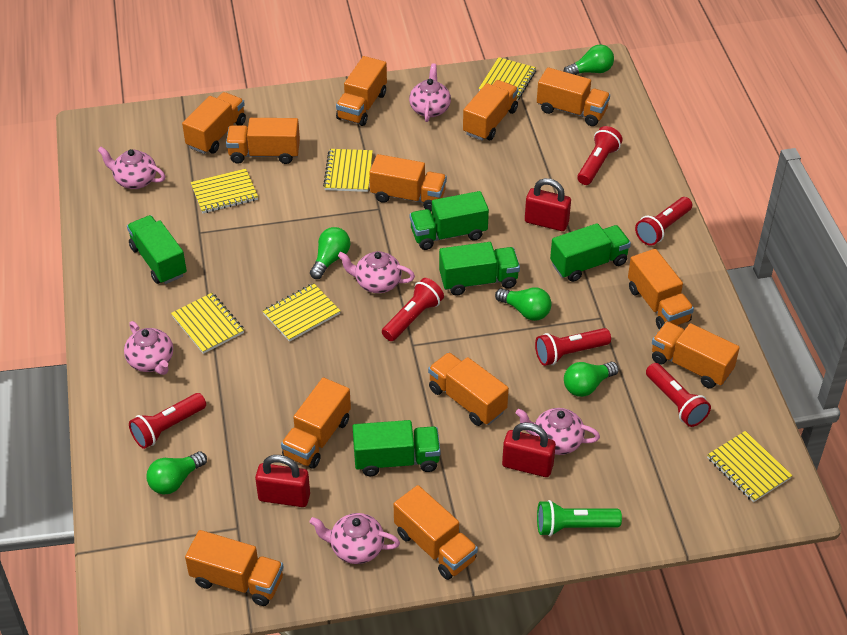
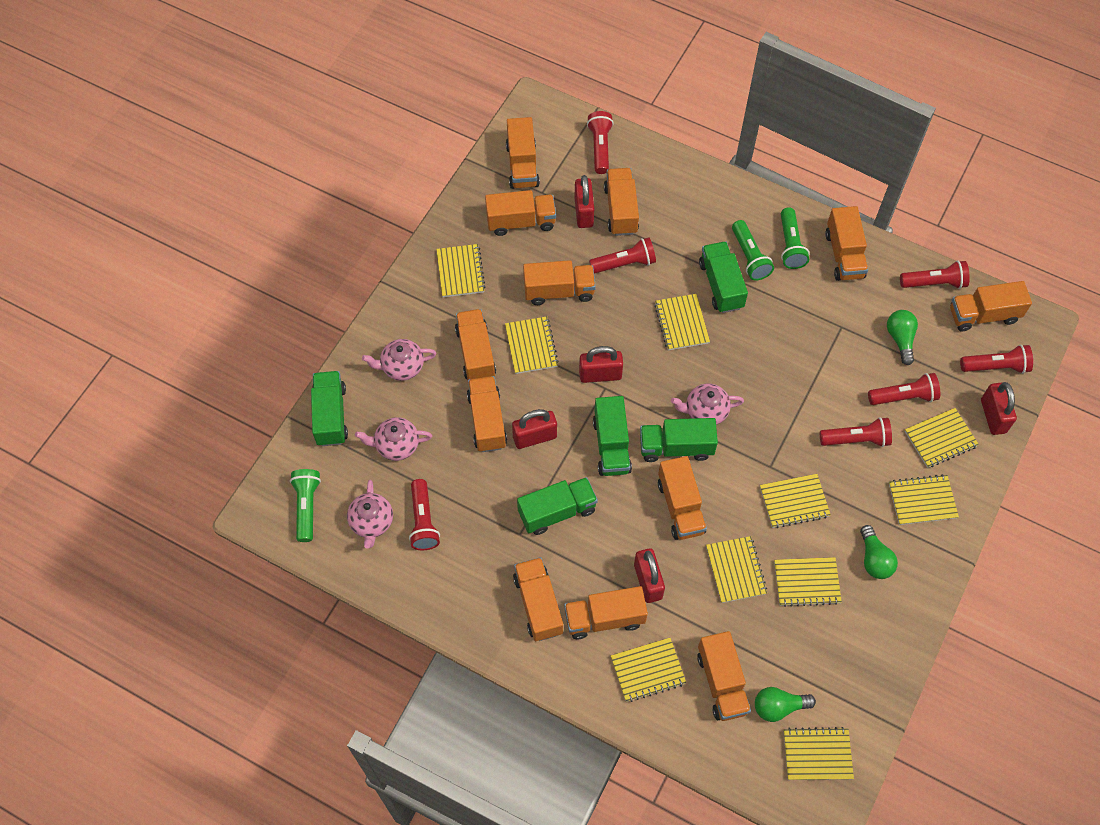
green flashlight: [537,500,622,536] = 1 -> [290,469,321,542] [732,220,774,281] [781,207,810,269] = 3
green light bulb: [146,451,207,495] [310,227,350,279] [495,287,552,321] [563,45,614,75] [564,362,619,397] = 5 -> [755,687,816,722] [860,525,898,579] [887,310,918,365] = 3
pink teapot: [98,147,166,189] [124,321,173,375] [310,513,400,564] [338,251,415,293] [409,63,451,122] [516,408,600,455] = 6 -> [347,480,393,549] [355,417,432,461] [362,339,437,381] [671,384,744,425] = 4
red flashlight: [129,393,206,449] [382,278,444,341] [535,328,611,366] [577,126,622,185] [635,197,692,246] [646,363,711,427] = 6 -> [409,479,440,550] [587,111,614,174] [589,238,656,274] [820,417,892,447] [868,373,940,405] [900,260,970,289] [960,345,1033,374] = 7
red padlock: [255,455,310,507] [502,422,556,477] [525,178,571,231] = 3 -> [512,409,557,449] [574,175,594,228] [579,346,623,383] [634,548,665,603] [981,382,1017,435] = 5
yellow notebook: [171,293,244,354] [191,169,258,213] [263,283,341,342] [323,149,373,192] [479,57,536,101] [707,431,792,502] = 6 -> [436,244,486,297] [505,316,559,374] [611,638,686,702] [654,294,710,350] [706,536,767,603] [760,474,831,528] [774,557,842,607] [784,727,854,780] [889,474,959,525] [905,408,979,468] = 10

